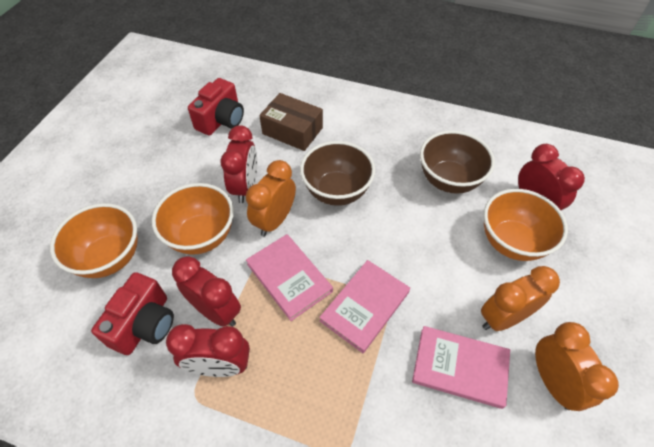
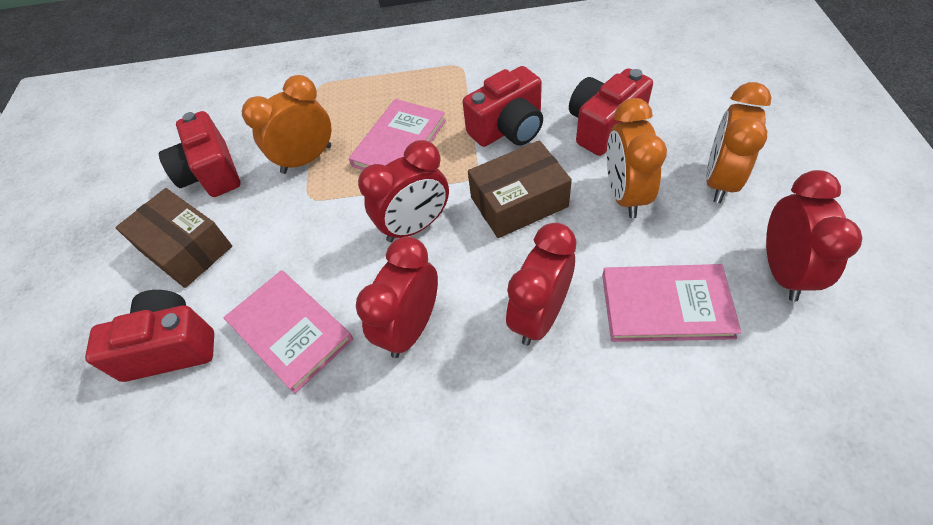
brown bowl: [300,141,375,206] [420,130,495,194] = 2 -> none = 0
brown box: [259,93,323,151] = 1 -> [115,188,232,288] [468,140,572,238] = 2
orange bowl: [50,203,138,278] [152,183,234,255] [484,189,568,261] = 3 -> none = 0
red camera: [91,272,174,355] [188,78,244,135] = 2 -> [85,290,214,382] [159,111,241,197] [463,66,543,147] [569,68,653,156] = 4

